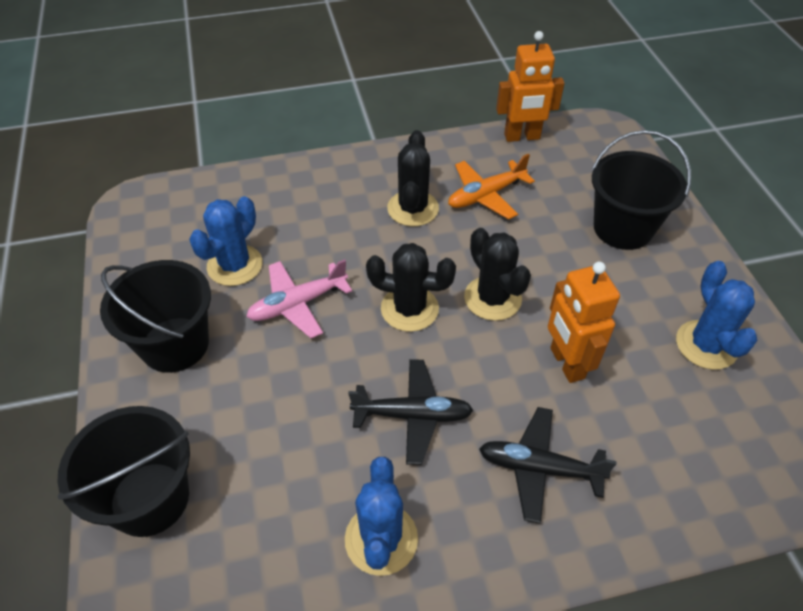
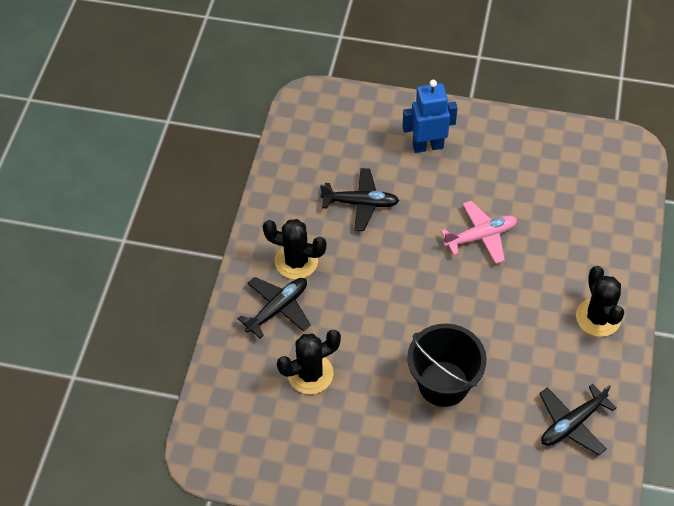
black bucket: [58,406,190,537] [100,260,211,373] [592,130,691,250] = 3 -> [407,323,487,407] = 1
black plane: [348,359,473,465] [479,407,617,524] = 2 -> [238,277,311,339] [320,168,399,231] [539,384,617,456] = 3
blue cactus: [189,196,262,286] [345,457,418,576] [676,261,757,370] = 3 -> none = 0
blue robot: none = 0 -> [402,80,458,153] = 1
orange plane: [448,154,535,219] = 1 -> none = 0
orange robot: [496,31,565,142] [548,262,620,383] = 2 -> none = 0

